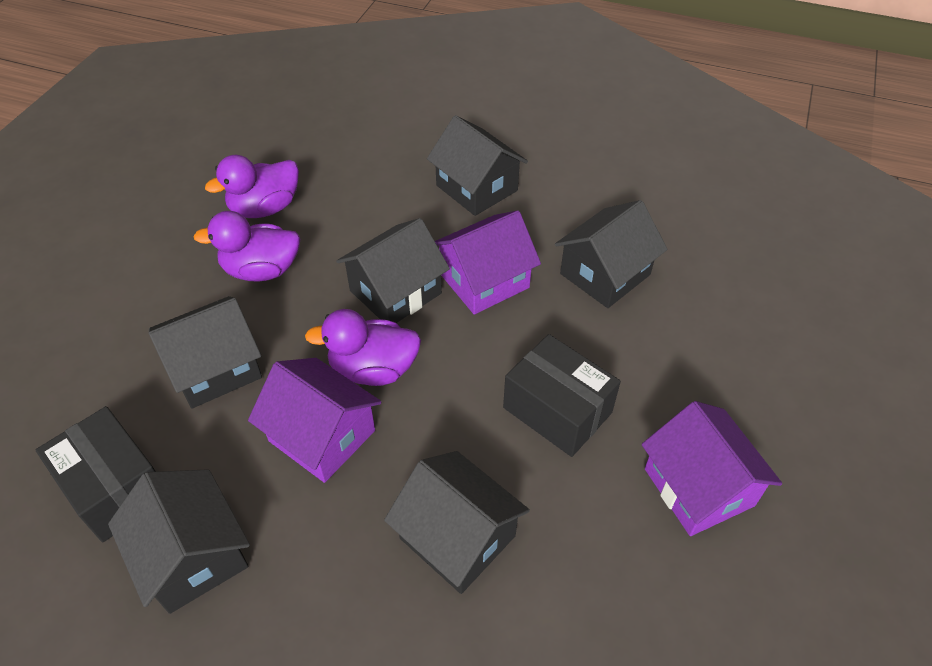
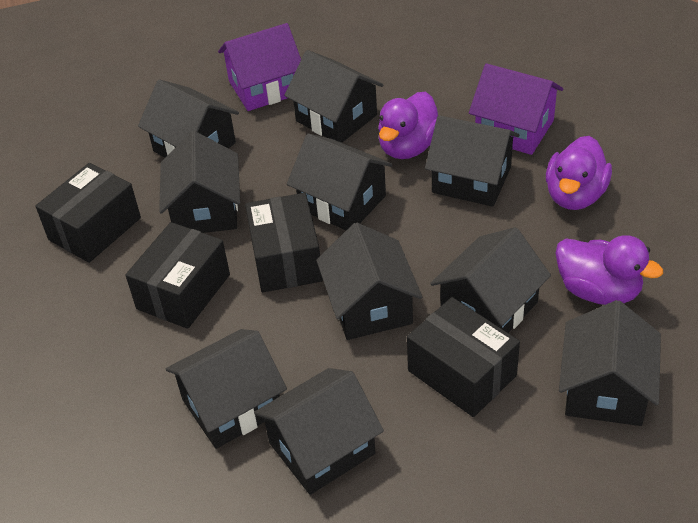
black box: [36,406,156,542] [503,334,621,457] = 2 -> [36,163,141,263] [126,222,230,329] [245,193,323,292] [407,297,520,417] = 4
black house: [108,469,250,614] [149,296,262,408] [336,218,450,323] [384,451,530,594] [427,115,528,216] [555,200,667,308] = 6 -> [138,79,239,158] [159,131,240,233] [166,329,287,449] [254,368,384,495] [284,50,384,143] [287,133,393,230] [316,223,422,340] [425,115,519,207] [430,227,551,333] [559,300,661,426] = 10
purple house: [248,358,382,483] [435,210,541,315] [642,401,782,536] = 3 -> [218,23,301,111] [469,63,563,155] = 2

